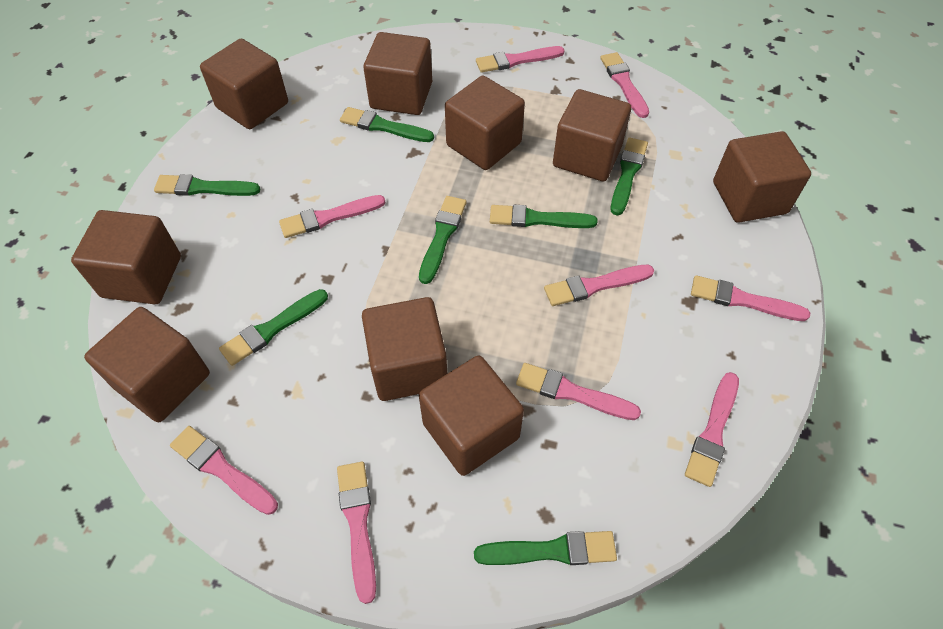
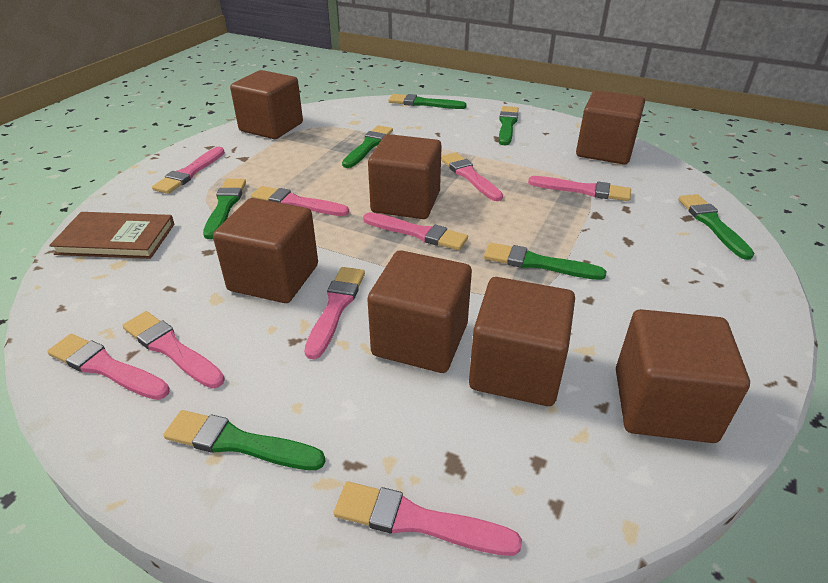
brown book: none = 0 -> [49,212,174,259] = 1
brown cube: [71,210,181,304] [84,307,210,422] [200,39,288,129] [362,297,447,401] [363,32,432,115] [419,355,524,476] [445,76,525,170] [553,89,631,181] [713,131,811,223] = 9 -> [213,198,318,303] [230,70,303,139] [367,250,472,373] [368,134,442,219] [469,277,575,406] [576,90,645,164] [616,309,750,443] = 7

